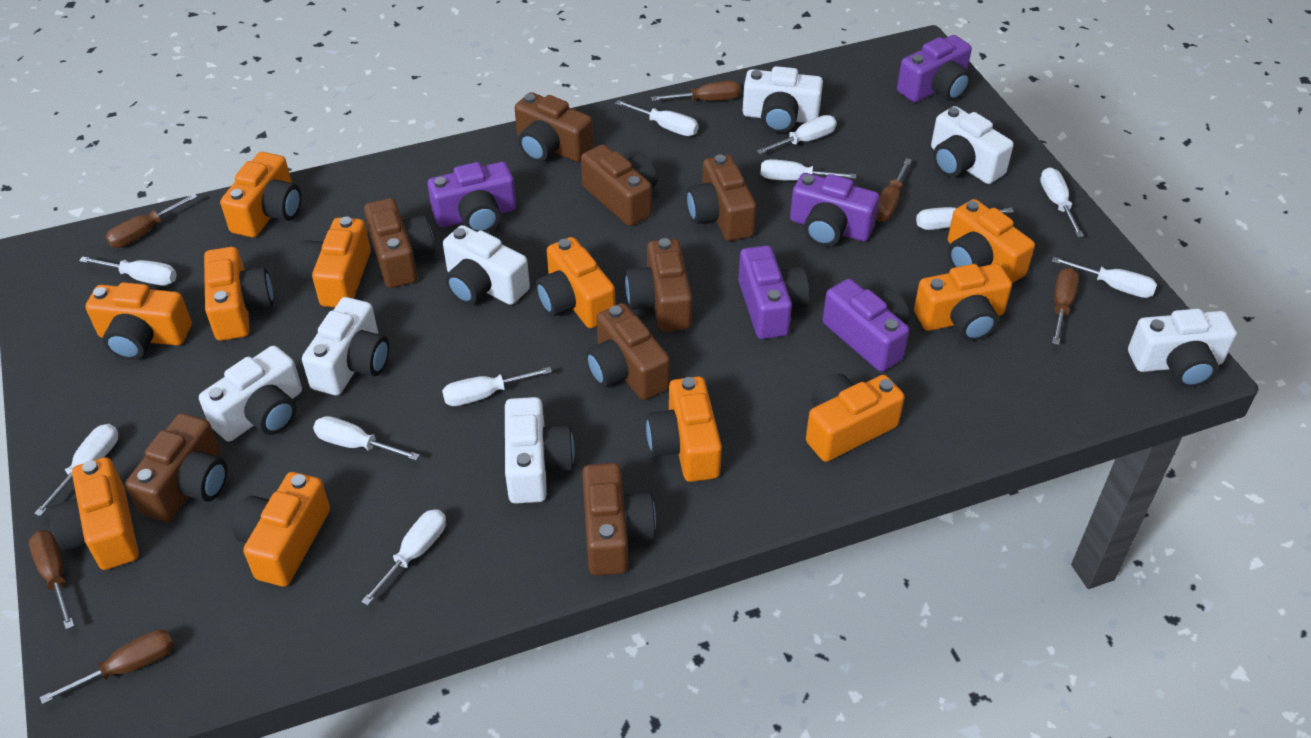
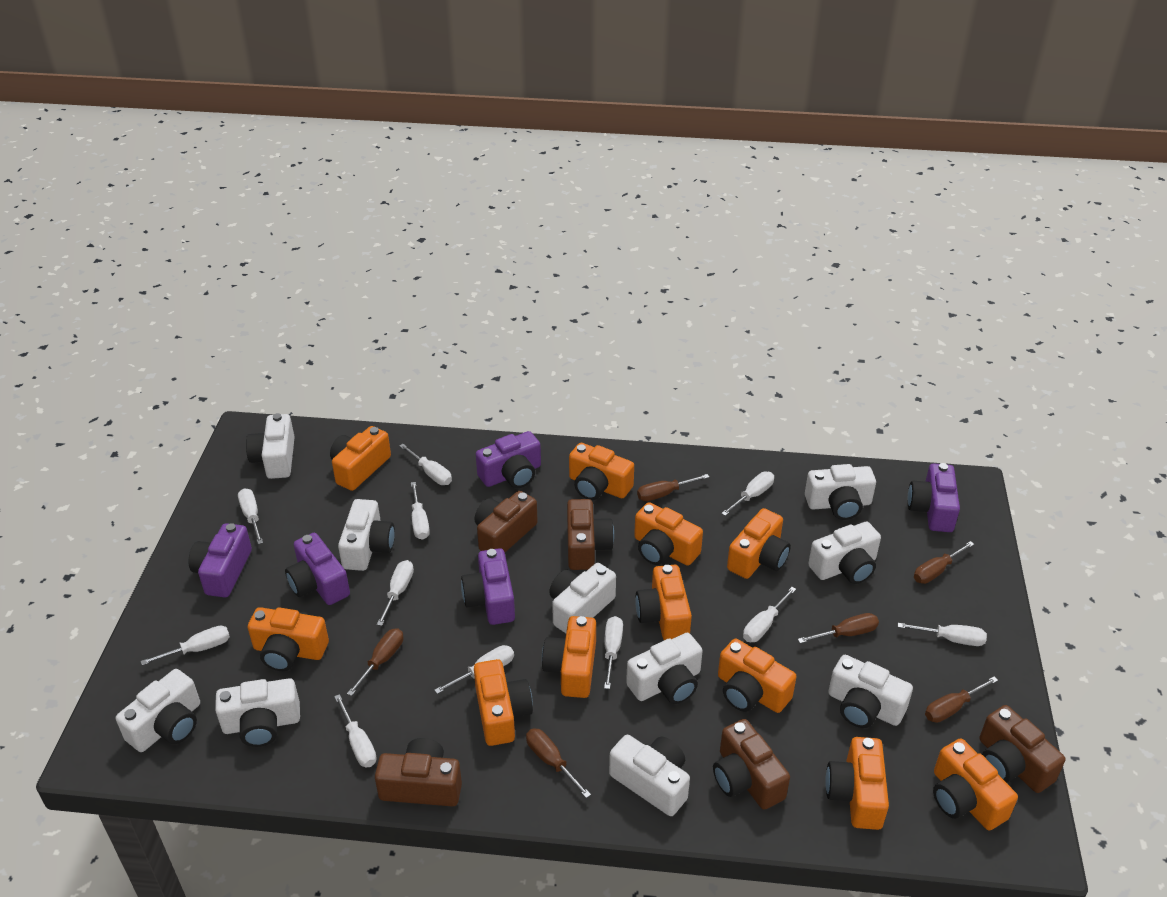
brown camera: [125,413,227,522] [364,198,435,288] [515,92,593,162] [581,144,657,226] [582,463,656,575] [586,303,670,400] [625,238,692,332] [686,155,756,241] = 8 -> [375,738,462,807] [475,491,538,552] [567,499,614,570] [713,719,790,810] [980,705,1065,793] = 5
white camera: [199,346,302,442] [302,297,389,395] [443,225,530,305] [505,397,574,504] [743,66,823,133] [931,106,1014,184] [1128,309,1237,387] = 7 -> [116,669,200,752] [215,678,300,747] [246,413,295,479] [338,499,395,571] [549,563,616,633] [609,735,690,816] [626,633,703,704] [805,464,876,520] [808,522,881,584] [828,655,913,728] = 10

